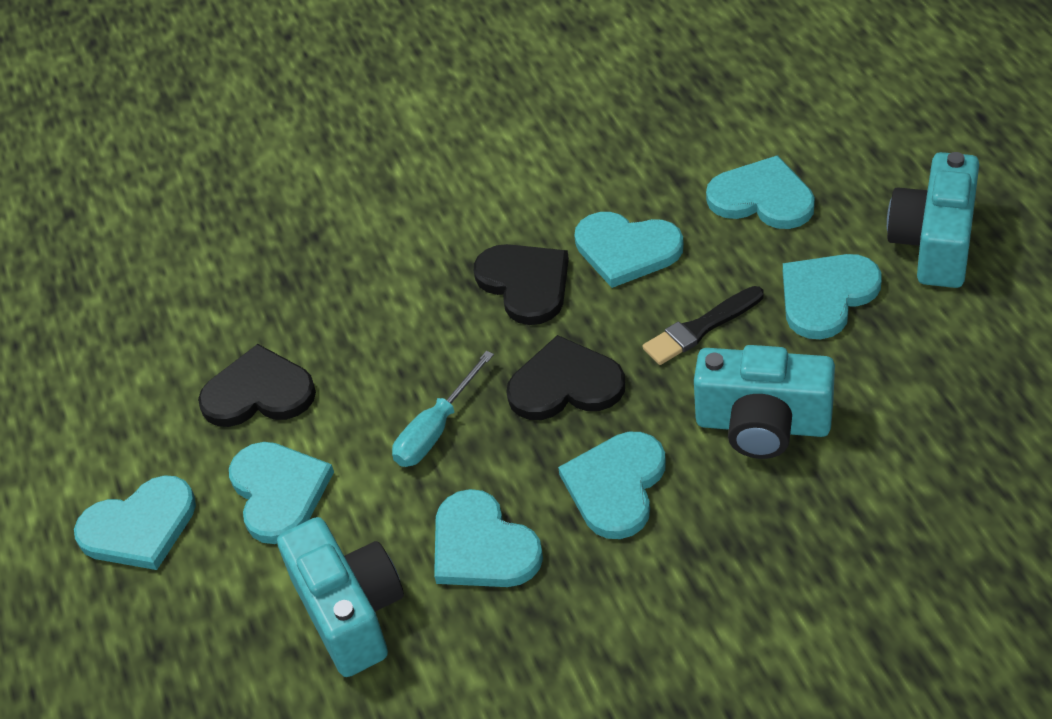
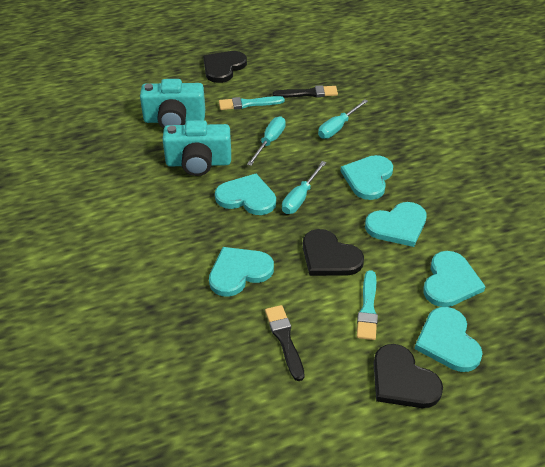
black brush: [643,286,764,365] = 1 -> [265,305,305,381] [273,85,338,98] = 2
turquoise brush: none = 0 -> [219,96,285,110] [357,270,378,340] = 2
turquoise camera: [277,517,404,677] [694,345,835,459] [887,152,979,288] = 3 -> [140,79,205,129] [163,120,231,176] = 2
turquoise heart: [74,475,196,570] [229,442,334,544] [434,489,543,587] [558,432,666,539] [574,212,684,288] [706,155,815,229] [783,254,882,339] = 7 -> [209,247,274,297] [215,174,276,215] [341,155,393,200] [365,202,427,247] [414,307,483,372] [423,251,486,307] = 6
turquoise screwdriver: [392,351,494,467] = 1 -> [247,116,286,166] [282,161,326,214] [318,99,368,139] = 3

